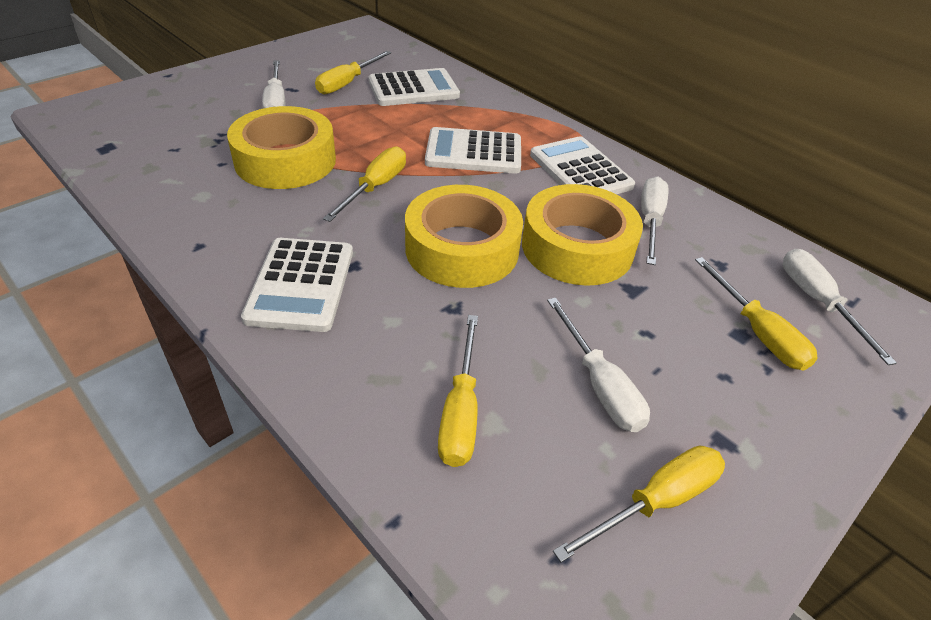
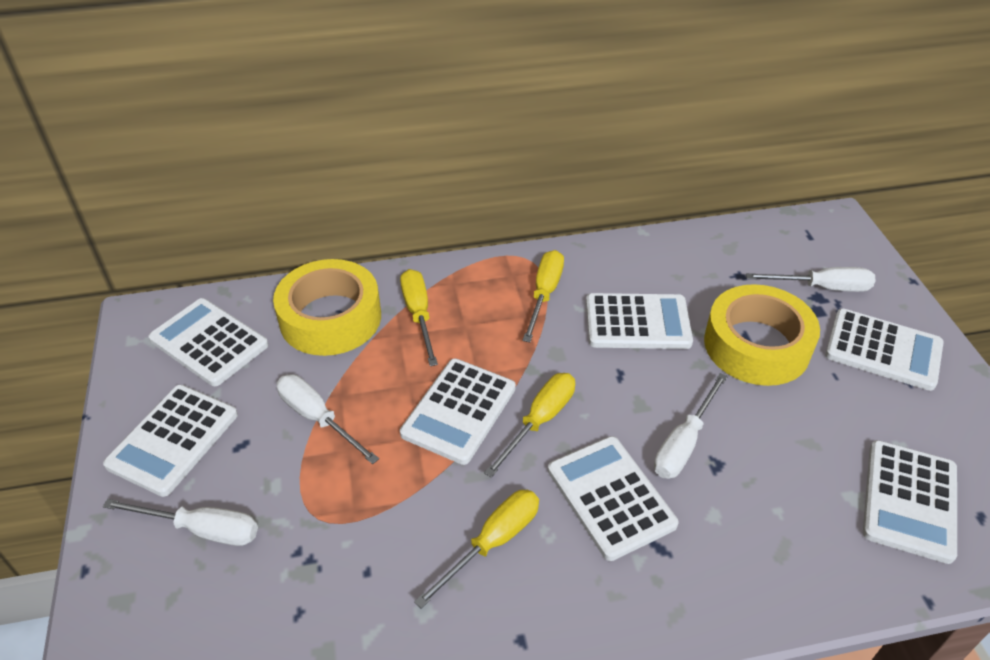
white calculator: [241,238,353,332] [368,68,460,106] [425,127,521,174] [530,136,635,194] = 4 -> [103,385,238,497] [148,298,268,386] [400,358,516,465] [548,436,679,561] [586,293,693,349] [825,309,944,391] [863,440,957,564] = 7
yellow screwdriver: [315,51,391,95] [323,146,406,222] [438,315,478,467] [553,446,725,562] [695,257,818,371] = 5 -> [400,269,438,366] [414,490,539,609] [484,373,575,478] [522,250,564,342] = 4
yellow tape: [227,106,336,189] [405,185,523,288] [522,184,643,286] = 3 -> [273,259,381,356] [704,284,820,386] = 2

